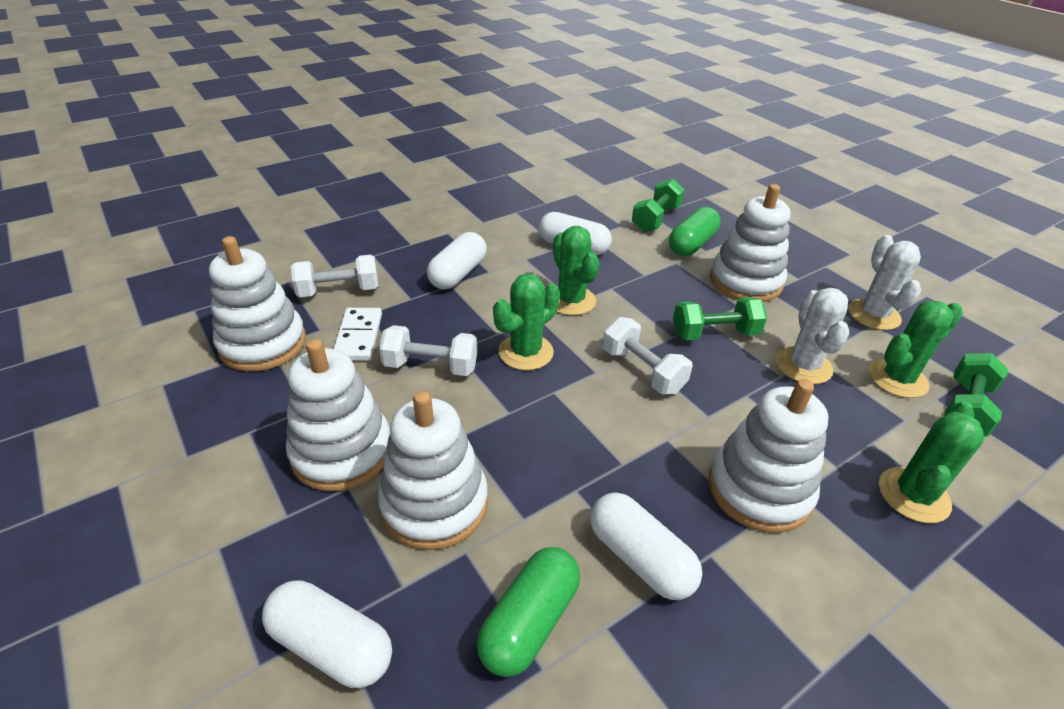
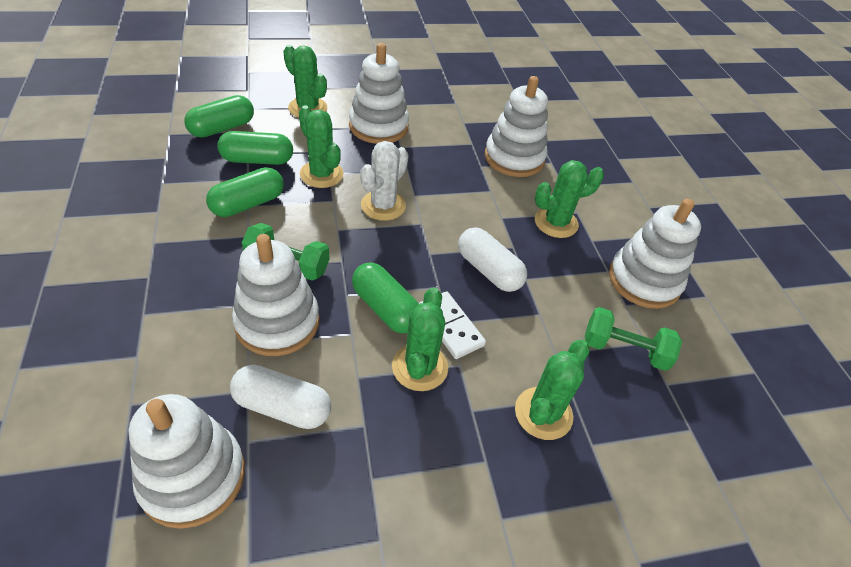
green cactus: [493,273,560,370] [553,226,599,315] [869,301,963,398] [879,402,985,523] = 4 -> [283,45,327,117] [299,105,344,188] [392,287,448,391] [515,340,590,440] [535,160,604,238] = 5
green capsule: [477,547,580,677] [669,207,721,256] = 2 -> [185,95,254,138] [206,167,284,217] [217,131,293,165] [352,262,419,334] = 4
green dumbbell: [632,179,684,232] [673,297,767,340] [944,353,1008,437] = 3 -> [242,223,330,281] [585,307,682,371] = 2
white cactus: [776,288,849,384] [848,235,921,330] = 2 -> [360,141,409,221] = 1
white capsule: [262,580,392,688] [427,232,487,289] [539,212,612,255] [590,492,702,600] = 4 -> [230,365,331,429] [458,227,527,292] = 2
white dumbbell: [291,255,378,297] [379,325,477,376] [602,317,693,394] = 3 -> none = 0

